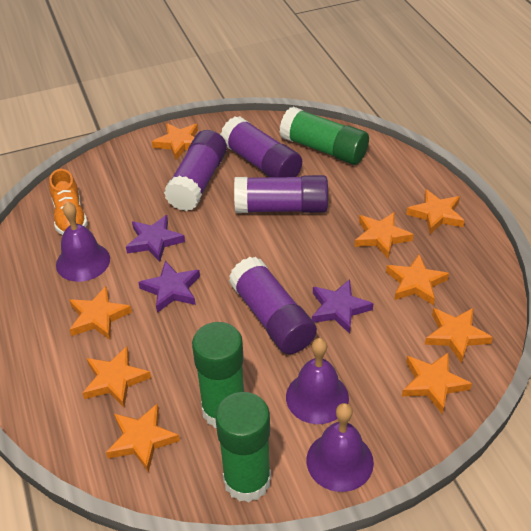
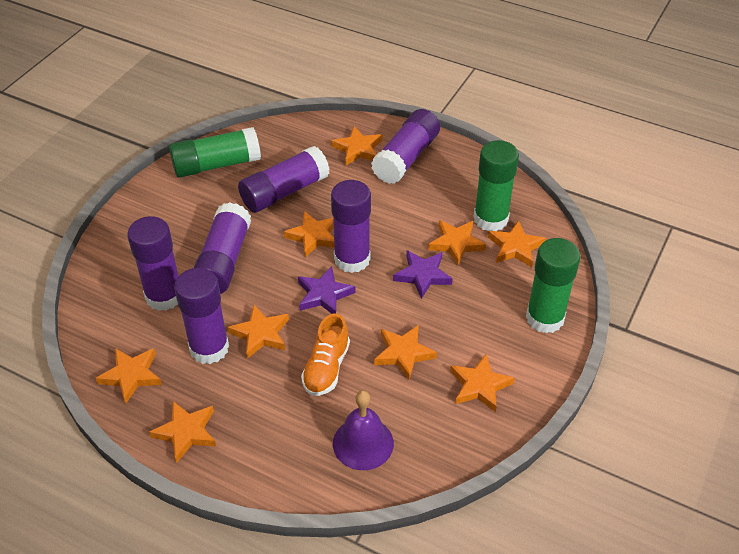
purple bell: [56,202,110,282] [286,338,349,424] [306,403,374,492] = 3 -> [333,390,394,470] = 1
purple glue stick: [164,130,227,211] [220,116,302,177] [229,257,317,354] [234,175,328,213] = 4 -> [127,216,178,311] [174,268,229,364] [194,202,251,294] [238,146,330,213] [331,180,371,273] [371,109,440,184] = 6
purple star: [126,215,185,262] [138,261,200,313] [312,279,374,334] = 3 -> [298,266,356,314] [393,250,453,299] = 2

